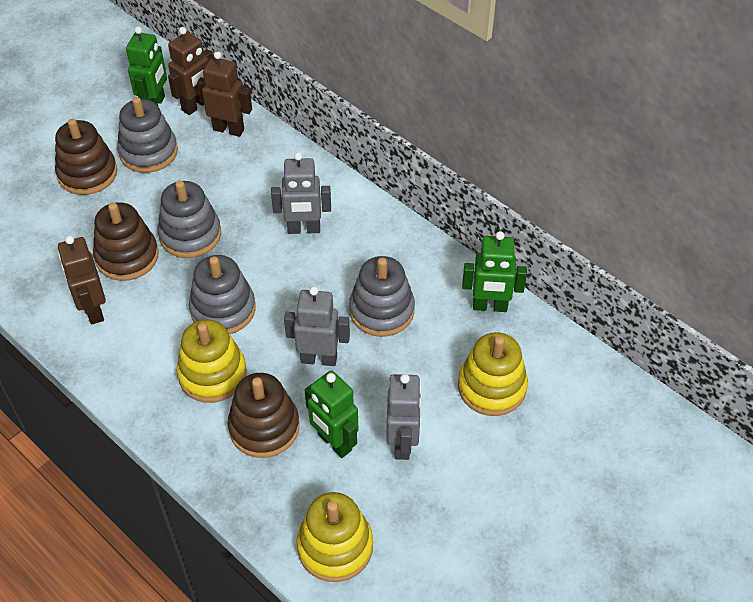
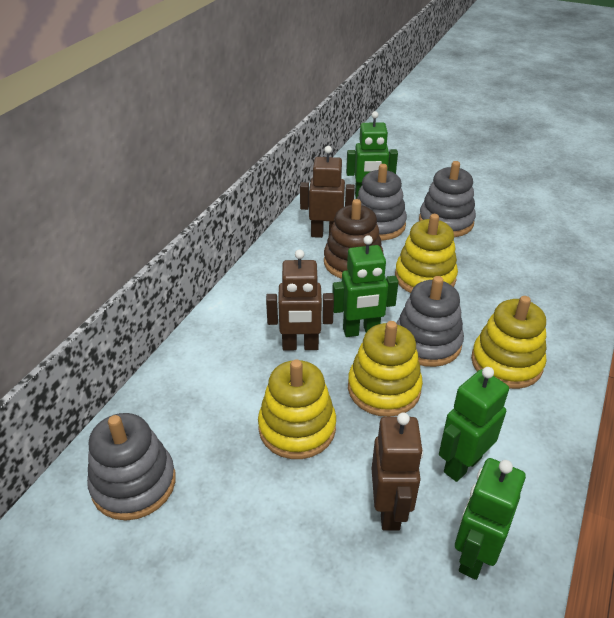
brown stacking toy: [55,119,117,195] [93,202,159,281] [227,373,299,458] = 3 -> [324,199,384,279] = 1
green robot: [126,26,167,106] [305,370,358,458] [462,231,527,312] = 3 -> [332,235,398,337] [346,111,398,198] [439,367,509,482] [455,458,526,580] = 4
grey robot: [271,152,331,234] [284,286,350,366] [386,374,422,460] = 3 -> none = 0
yellow stacking toy: [177,320,247,403] [297,492,373,582] [458,332,528,416] = 3 -> [258,359,336,459] [348,321,423,417] [395,214,458,293] [471,296,546,389] = 4

